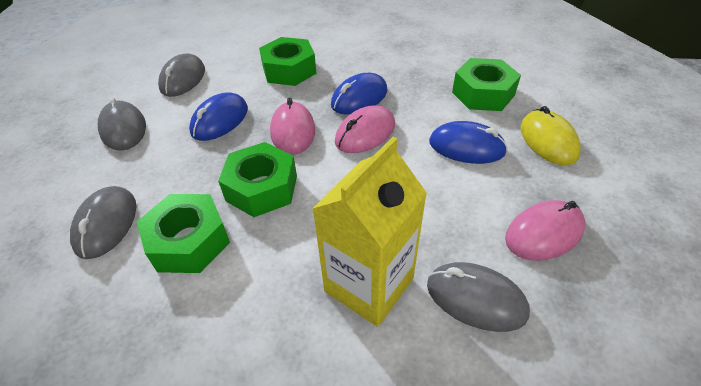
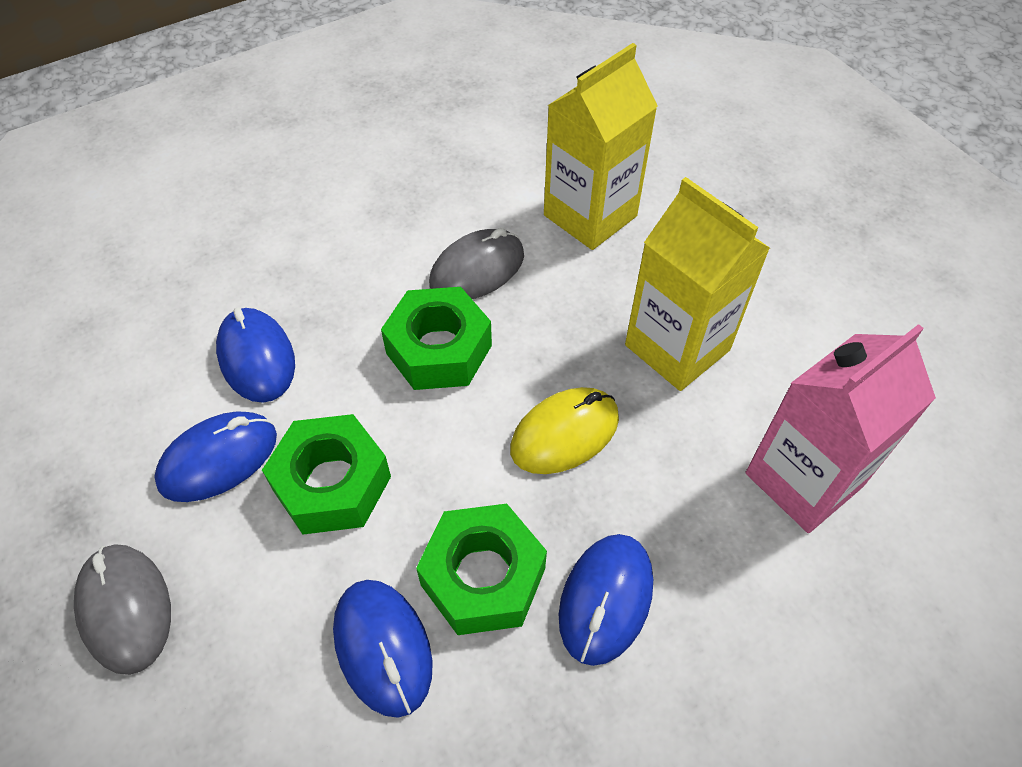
blue mouse: [189,92,248,141] [331,73,388,115] [429,121,508,164] = 3 -> [154,411,277,502] [216,308,295,403] [333,580,433,718] [559,534,653,666] = 4
green nut: [137,194,230,273] [218,142,297,217] [259,37,317,86] [452,58,521,111] = 4 -> [262,414,391,535] [381,287,492,390] [416,504,547,635] = 3
grey mouse: [70,186,136,259] [98,97,146,151] [158,53,205,97] [427,262,530,332] = 4 -> [74,544,171,675] [429,228,524,299] = 2
pink carton: none = 0 -> [746,324,936,533] = 1
pink mouse: [270,98,315,155] [335,105,395,153] [505,200,585,261] = 3 -> none = 0
yellow carton: [312,137,427,327] = 1 -> [544,43,658,250] [625,177,770,391] = 2

